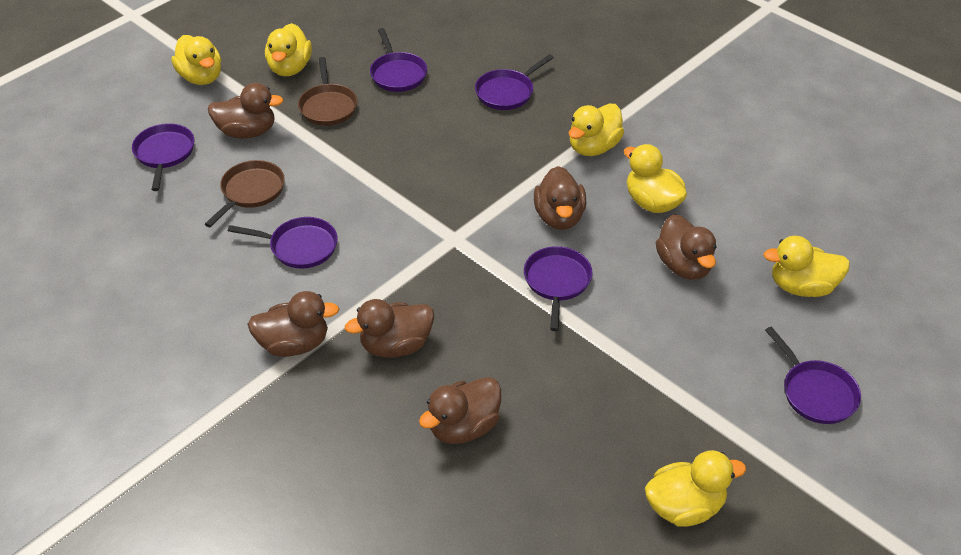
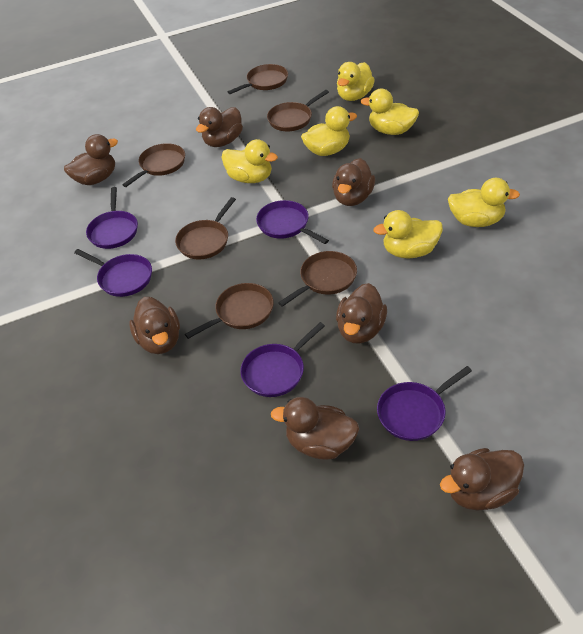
brown duck: [208,83,284,139] [248,291,339,357] [345,299,434,358] [419,377,501,444] [534,166,586,230] [656,214,716,280] = 6 -> [64,134,118,185] [129,297,180,354] [196,107,243,147] [271,397,359,460] [332,158,375,206] [336,283,387,343] [440,448,524,511] = 7
brown pan: [205,160,285,227] [298,57,357,126] = 2 -> [122,143,185,187] [175,197,236,259] [185,283,274,339] [228,64,288,94] [267,90,329,131] [278,251,357,307] = 6
purple pan: [132,123,194,191] [228,217,338,269] [370,28,427,92] [475,54,554,110] [524,246,593,331] [765,326,861,424] = 6 -> [74,249,152,297] [86,187,138,249] [240,322,325,397] [256,200,329,244] [377,366,472,441] = 5

